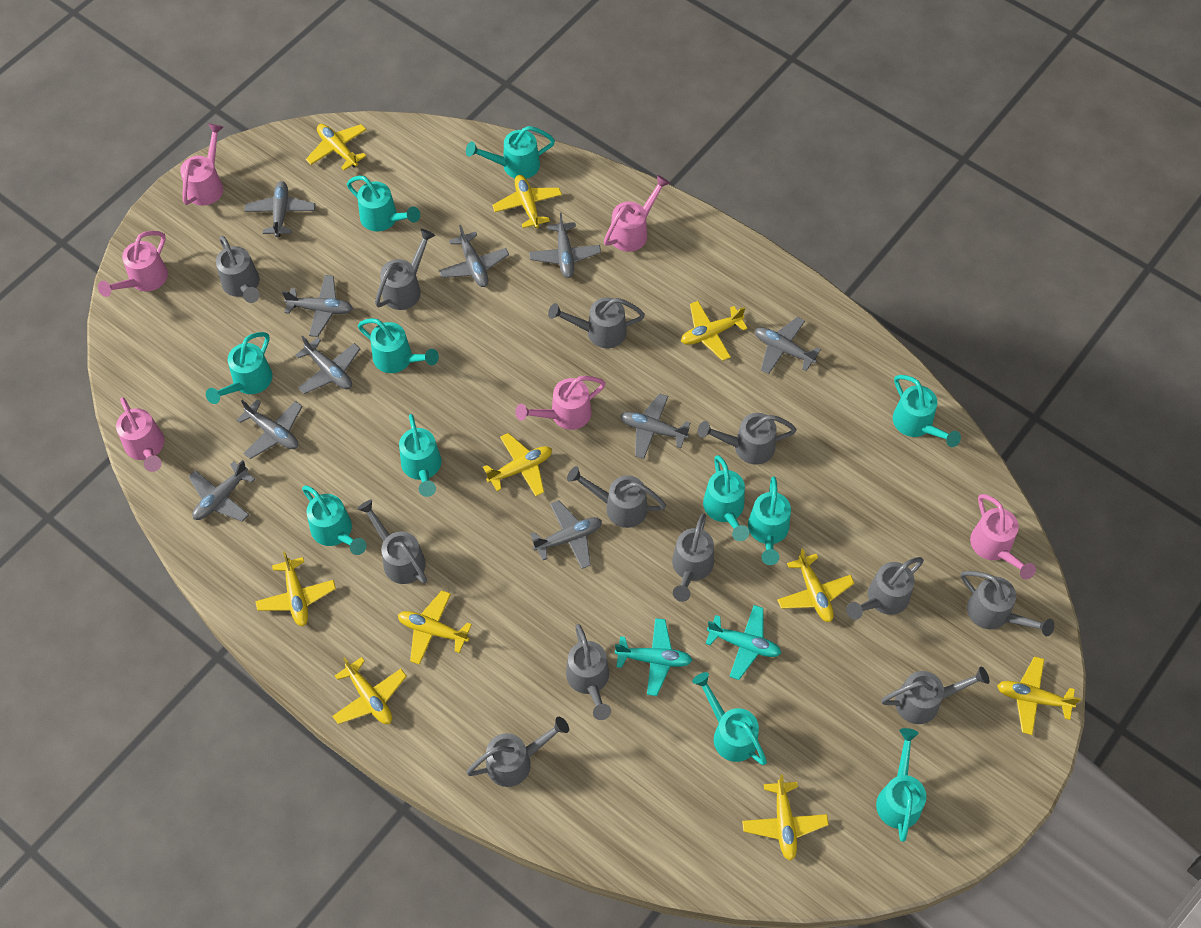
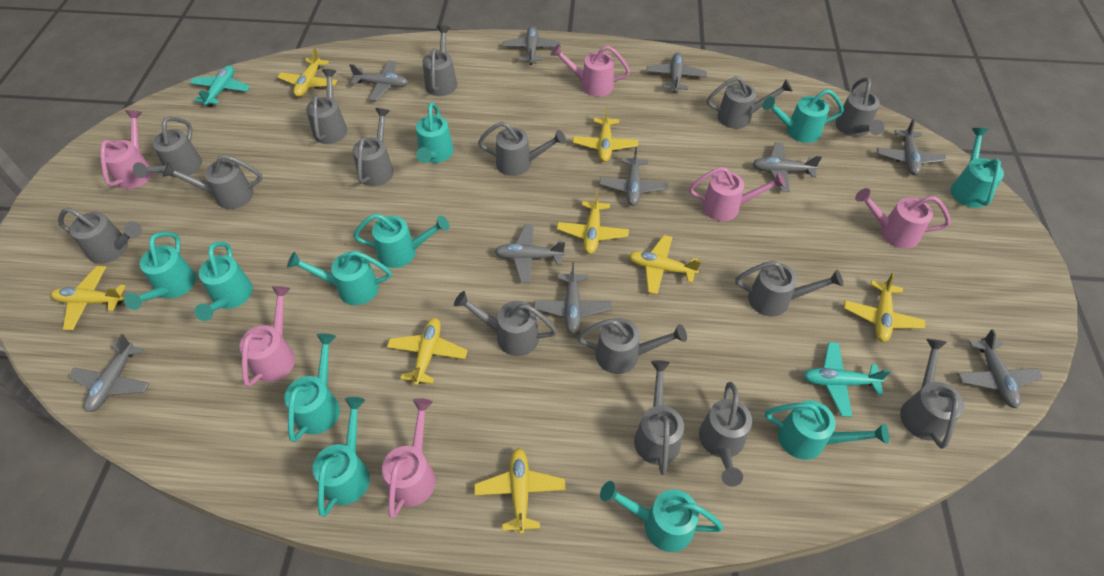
grey watering can: [216,236,260,303] [357,499,427,584] [375,229,435,310] [466,717,569,787] [548,298,645,348] [566,624,611,720] [567,466,666,528] [672,513,714,602] [698,413,797,464] [846,557,924,620] [881,666,990,724] [961,571,1054,636] = 12 -> [58,207,142,264] [133,117,202,178] [163,154,262,209] [306,69,347,144] [353,108,394,186] [423,25,457,96] [454,291,557,356] [478,122,566,176] [577,318,687,374] [634,361,684,475] [699,382,752,487] [707,76,793,129] [735,261,843,316] [835,77,884,137] [900,339,964,449] = 15
yellow plane: [255,551,336,626] [306,124,367,170] [332,657,407,724] [398,590,472,665] [483,433,552,496] [492,175,562,228] [681,301,748,361] [742,774,829,861] [777,549,855,622] [997,656,1081,735] = 10 -> [51,266,126,330] [277,48,337,97] [387,318,468,385] [474,448,566,534] [557,191,629,254] [573,107,638,162] [628,235,701,294] [844,272,925,342] = 8

